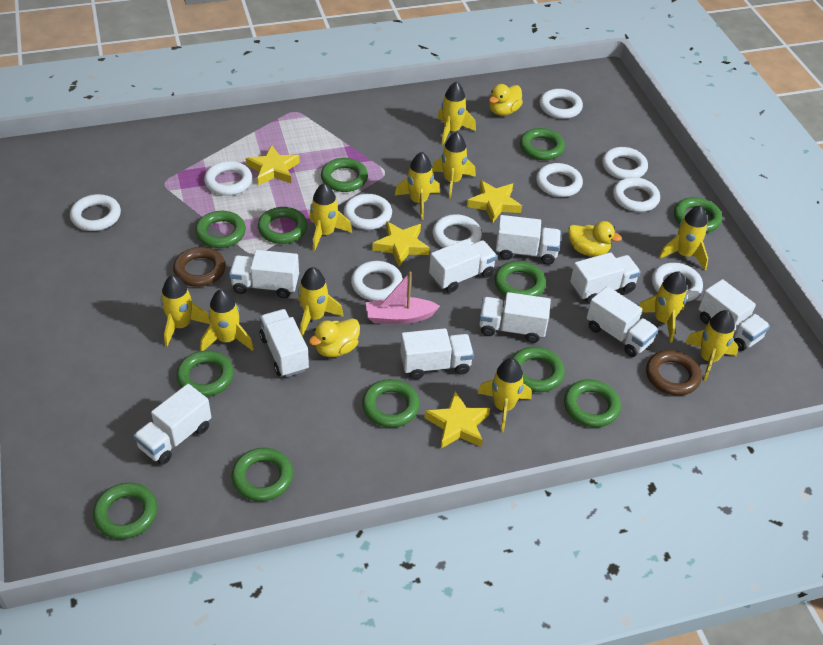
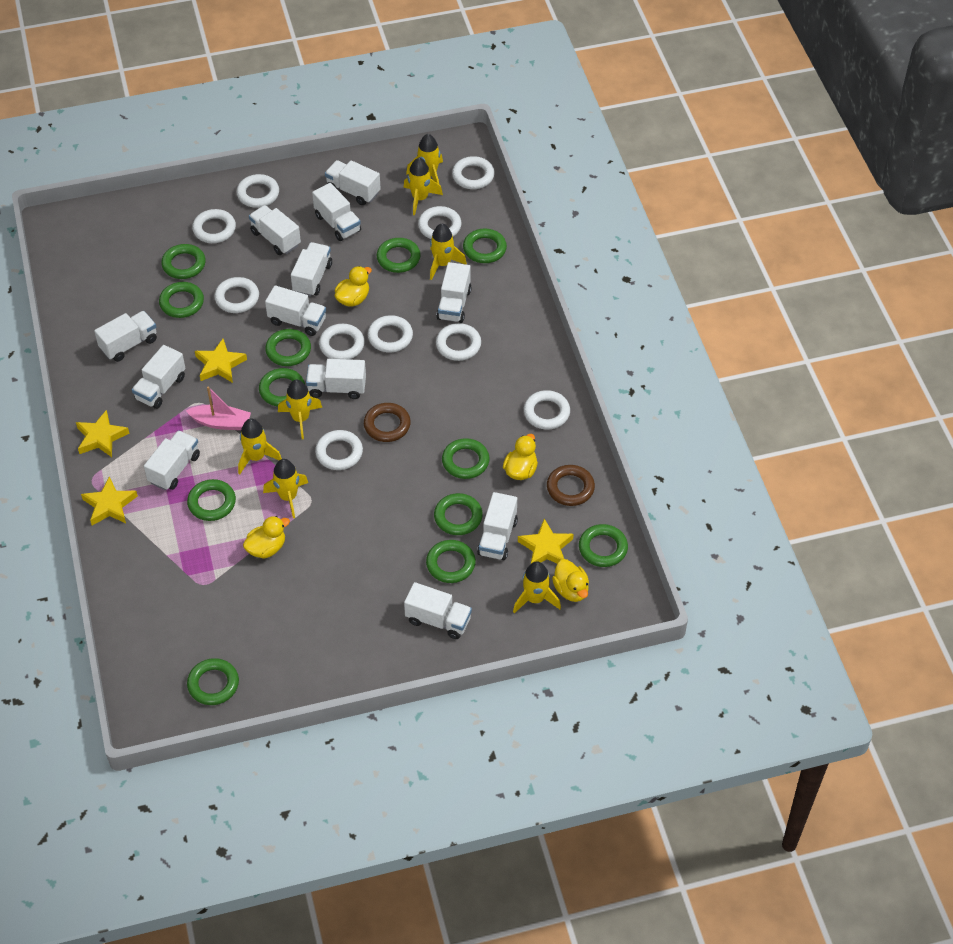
white truck: [133,384,211,465] [229,250,299,298] [260,309,309,377] [400,328,474,379] [429,239,497,293] [479,292,551,343] [496,215,561,265] [570,252,641,304] [587,286,659,357] [699,279,770,351] = 10 -> [94,311,157,362] [132,345,185,409] [144,430,200,490] [249,205,301,255] [265,285,326,336] [291,242,332,297] [306,359,366,399] [312,183,361,241] [325,160,381,205] [404,582,472,639] [437,262,472,323] [477,492,518,560] = 12
yellow duck: [309,318,360,357] [489,84,523,116] [568,221,622,257] = 3 -> [243,516,290,559] [334,266,372,307] [503,434,538,480] [552,559,589,602] = 4
yellow rocket: [160,275,211,347] [200,289,254,351] [298,267,344,337] [309,183,352,251] [395,152,440,220] [432,132,476,198] [437,81,476,145] [477,358,532,433] [639,271,687,343] [659,205,708,270] [685,310,738,381] = 11 -> [238,418,282,474] [263,459,308,518] [278,380,322,439] [404,158,443,215] [406,134,443,184] [430,224,467,280] [513,562,561,614] = 7

